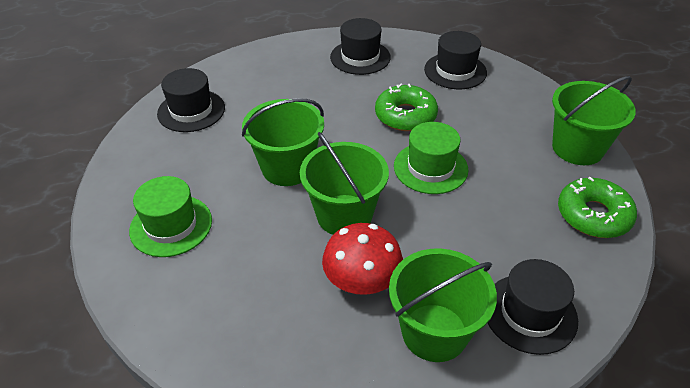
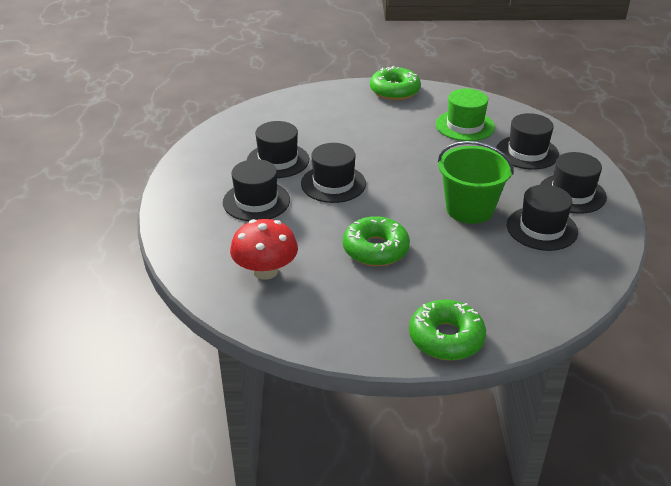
black hat: [157,68,225,132] [330,18,391,75] [424,31,487,89] [488,259,578,355] = 4 -> [223,159,290,221] [247,121,309,178] [301,143,366,203] [496,113,559,170] [507,185,578,251] [540,152,607,214] = 6
green bucket: [242,98,324,186] [300,132,389,235] [389,248,497,362] [552,76,636,165] = 4 -> [438,141,514,224] = 1
green donut: [375,84,438,131] [558,177,637,238] = 2 -> [343,216,410,266] [370,66,421,100] [409,300,486,360] = 3
green hat: [129,176,212,257] [394,122,469,194] = 2 -> [436,88,495,141] = 1

